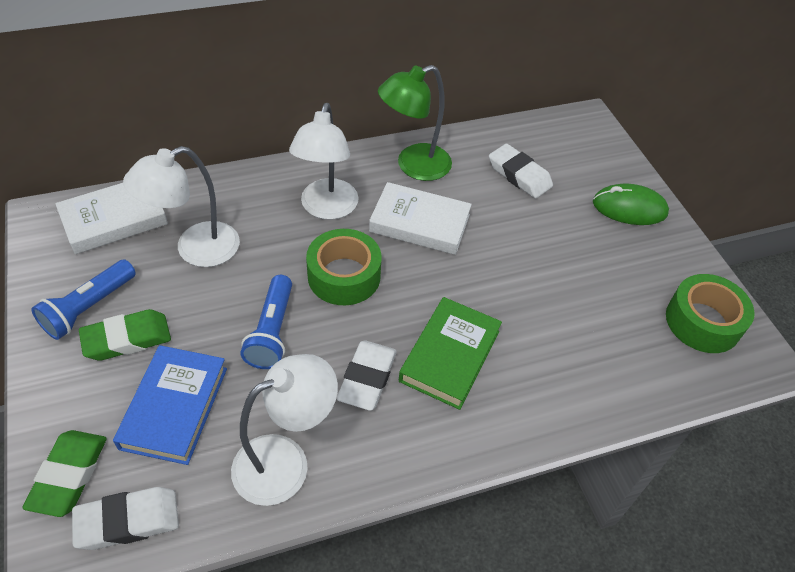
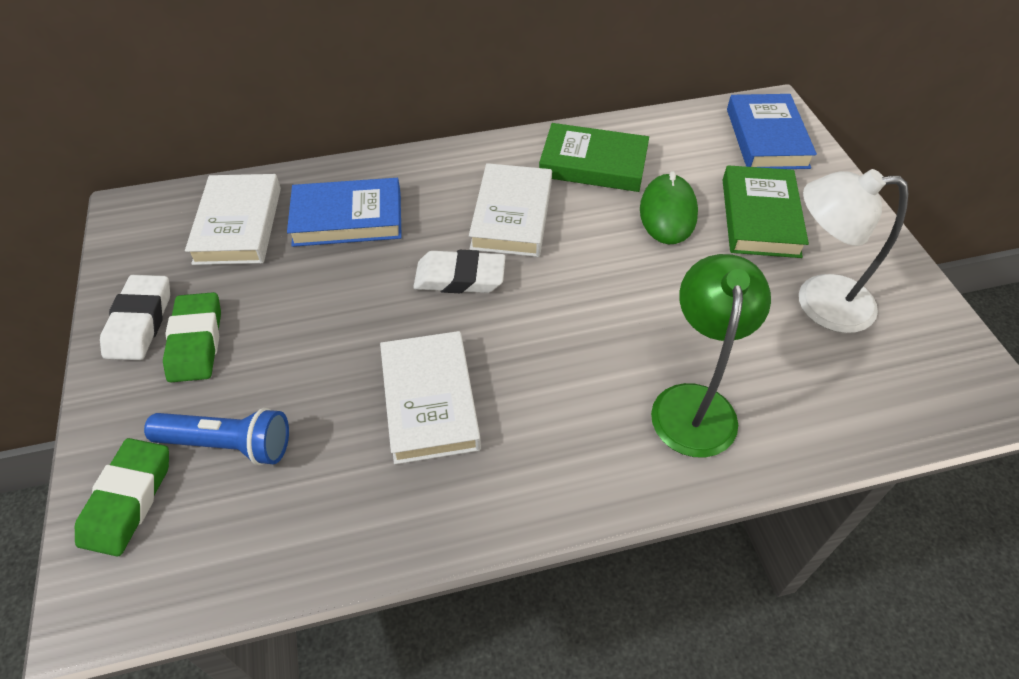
blue book: [113,345,227,465] = 1 -> [287,178,402,247] [727,94,817,169] = 2
blue flashlight: [31,260,136,340] [241,275,292,369] = 2 -> [144,408,289,466] = 1
green book: [399,297,502,410] = 1 -> [539,123,649,192] [723,165,809,258] = 2
green tape: [306,229,382,305] [666,274,755,353] = 2 -> none = 0
white book: [55,183,168,254] [369,182,472,255] = 2 -> [185,174,281,265] [380,331,481,464] [469,163,552,257] = 3
white eraser: [72,487,179,550] [337,340,397,411] [489,144,553,199] = 3 -> [100,275,170,360] [413,250,506,293] = 2
white lamp: [123,146,240,267] [231,354,338,506] [289,103,359,220] = 3 -> [799,169,908,333] = 1

